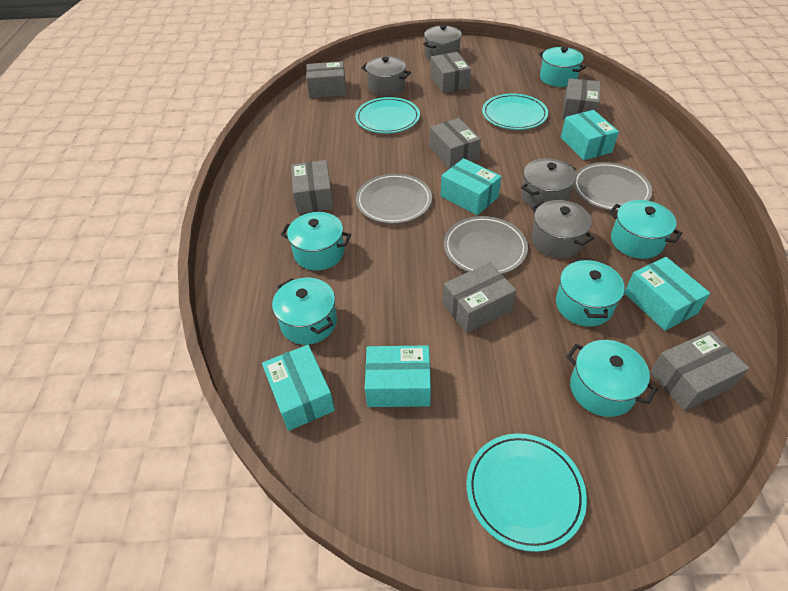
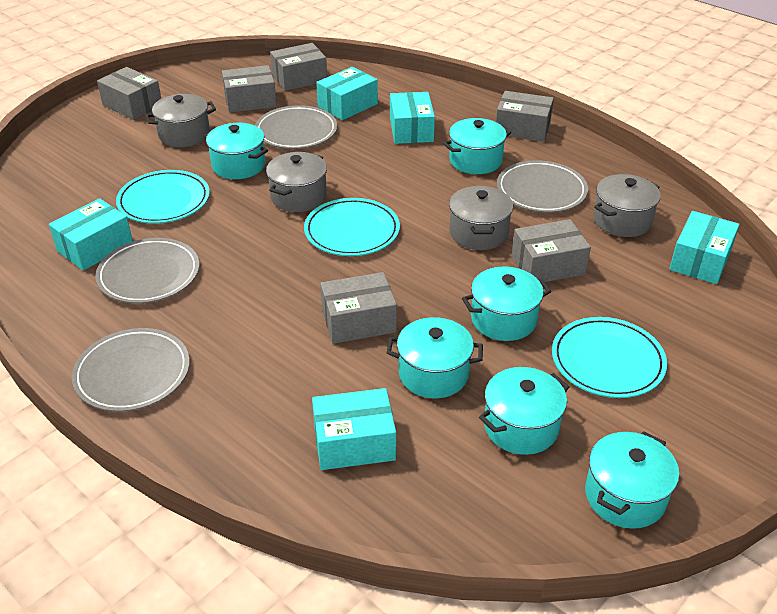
grey box: [291,160,334,214] [306,61,346,98] [430,52,471,93] [430,118,481,169] [443,262,517,333] [562,78,600,119] [650,331,749,411] = 7 -> [97,67,161,120] [222,65,277,113] [270,43,327,91] [320,272,397,344] [496,91,554,142] [511,219,591,282] = 6
grey plate: [356,173,432,224] [444,216,528,274] [573,162,652,211] = 3 -> [72,328,190,412] [95,238,199,303] [255,105,337,149] [497,160,588,213] = 4

